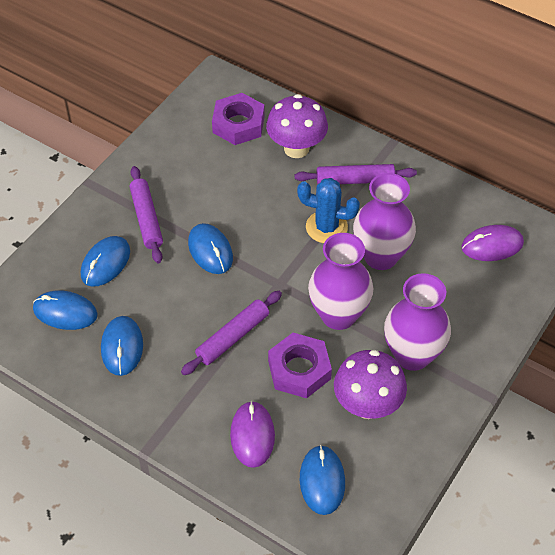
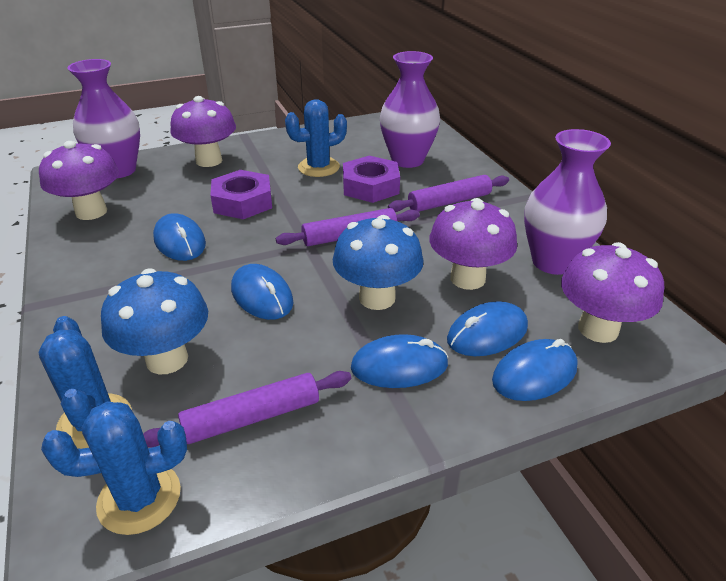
blue cactus: [297,178,360,243] = 1 -> [39,316,132,449] [41,401,187,535] [285,99,347,177] = 3
blue mushroom: none = 0 -> [101,268,208,374] [333,215,424,310] = 2
purple mouse: [230,401,275,468] [461,225,524,261] = 2 -> none = 0
purple mushroom: [266,94,328,158] [334,350,407,419] = 2 -> [39,141,119,220] [170,96,236,167] [429,198,517,290] [561,242,664,343] = 4

